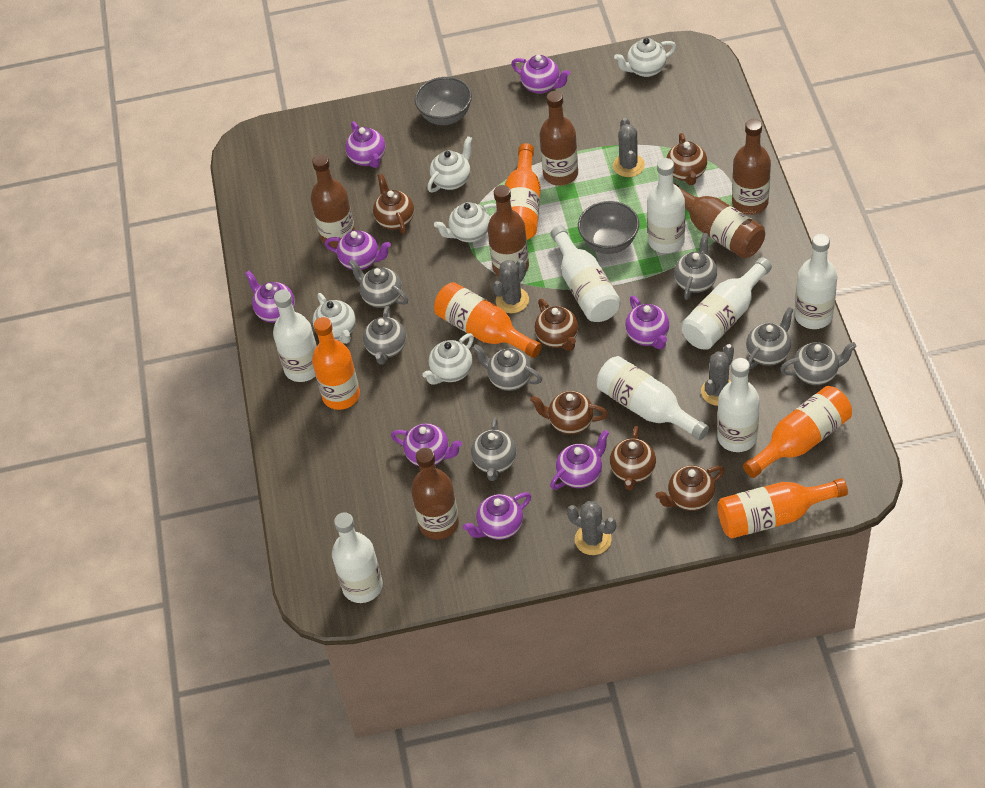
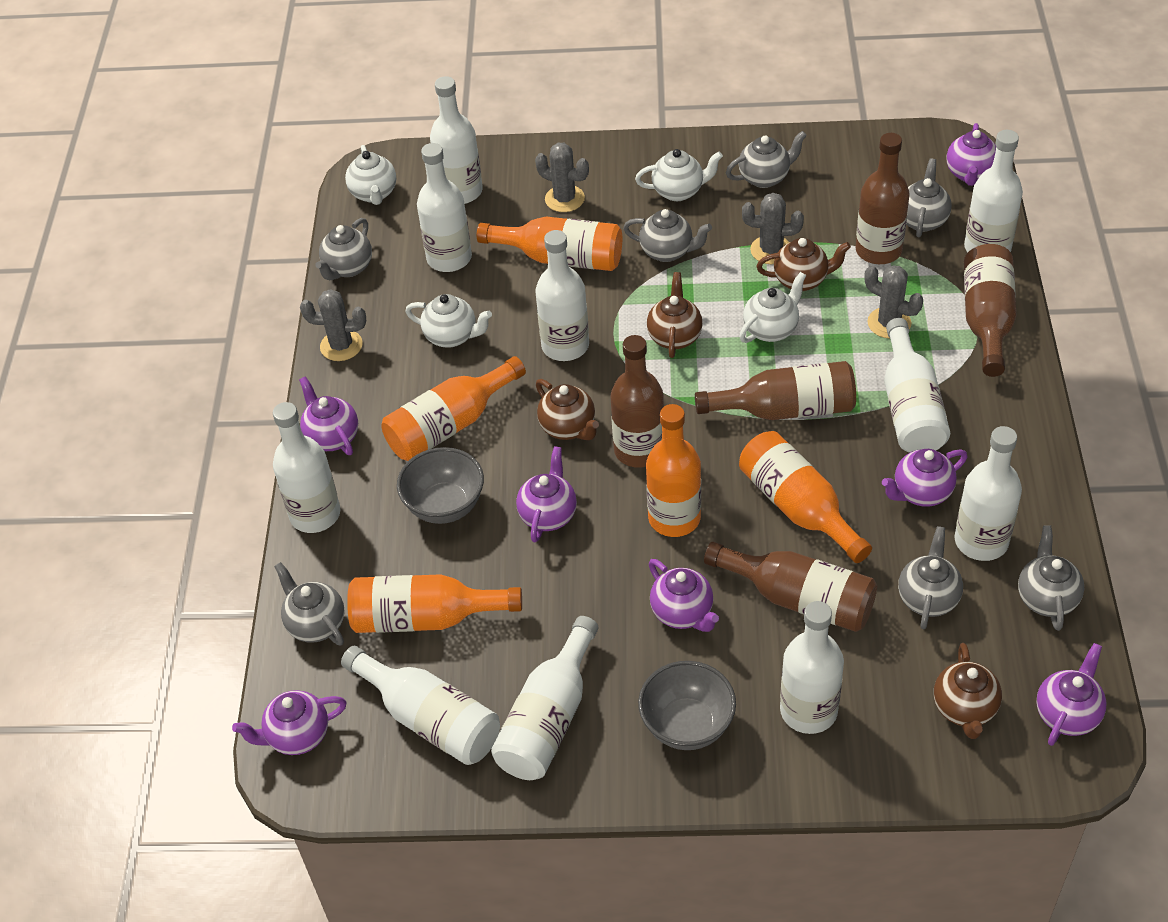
brown bottle: [311,154,355,248] [411,448,459,540] [487,185,529,276] [539,91,578,186] [673,182,765,258] [732,119,771,215] = 6 -> [611,335,664,468] [695,361,856,420] [704,542,877,632] [856,133,910,264] [964,244,1016,377] = 5
brown teapot: [373,174,414,234] [530,391,608,434] [535,299,578,351] [610,426,656,490] [656,466,724,511] [667,133,707,185] = 6 -> [536,379,599,440] [647,272,702,358] [756,238,851,291] [934,643,1002,739] = 4
purple teapot: [245,271,295,323] [325,230,391,270] [345,121,386,168] [391,424,462,466] [463,492,531,540] [511,55,570,94] [550,430,609,490] [625,296,669,349] = 8 -> [232,690,347,755] [299,376,358,455] [516,446,577,542] [649,559,719,632] [882,449,967,507] [946,123,996,186] [1036,643,1106,746] = 7
white bottle: [273,289,317,382] [332,512,383,603] [550,226,621,322] [596,356,709,441] [647,158,685,253] [681,257,772,350] [717,358,760,452] [794,233,837,329] = 8 -> [273,402,340,533] [341,646,500,765] [417,143,472,272] [430,76,483,204] [491,616,598,780] [535,230,589,361] [780,601,844,734] [884,318,950,453] [954,426,1022,561] [964,130,1023,252] = 10
white teapot: [313,293,356,344] [422,333,474,385] [427,136,473,192] [434,202,497,242] [614,38,676,77] = 5 -> [345,145,396,205] [405,294,492,348] [635,149,723,201] [739,272,806,343] = 4

